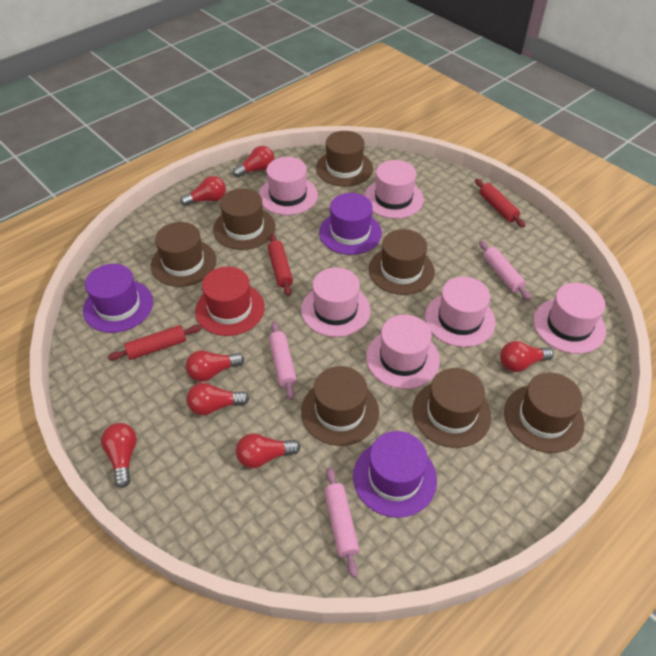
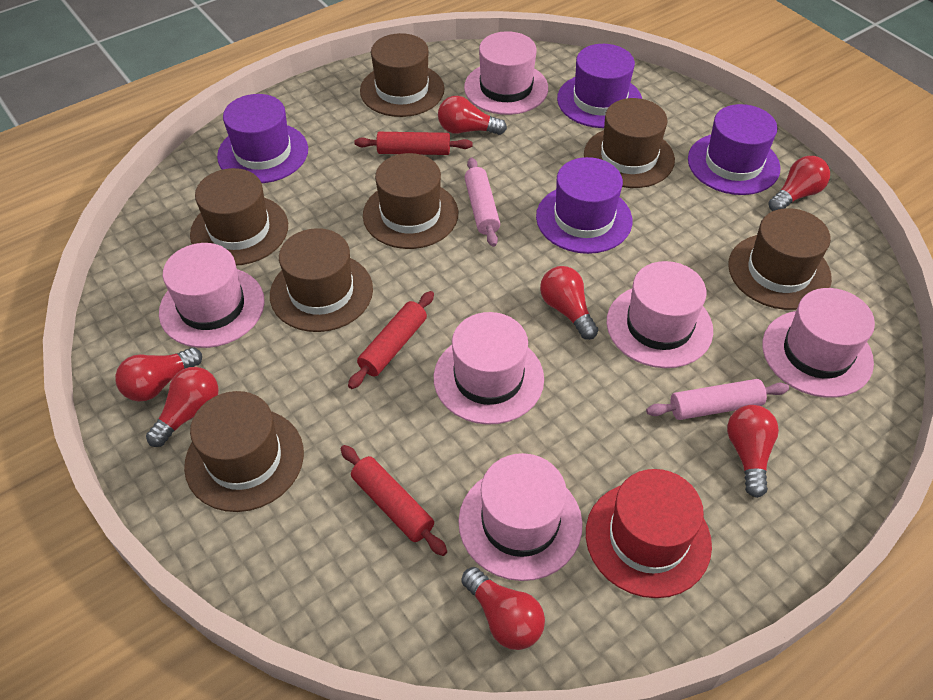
pink rolling pin: [269,322,297,400] [324,467,359,578] [479,241,531,300] = 3 -> [464,158,500,247] [646,379,789,420] = 2
purple hat: [83,264,153,333] [319,193,382,255] [353,431,437,518] = 3 -> [217,94,308,183] [536,157,632,254] [557,44,642,128] [688,104,781,195] = 4

